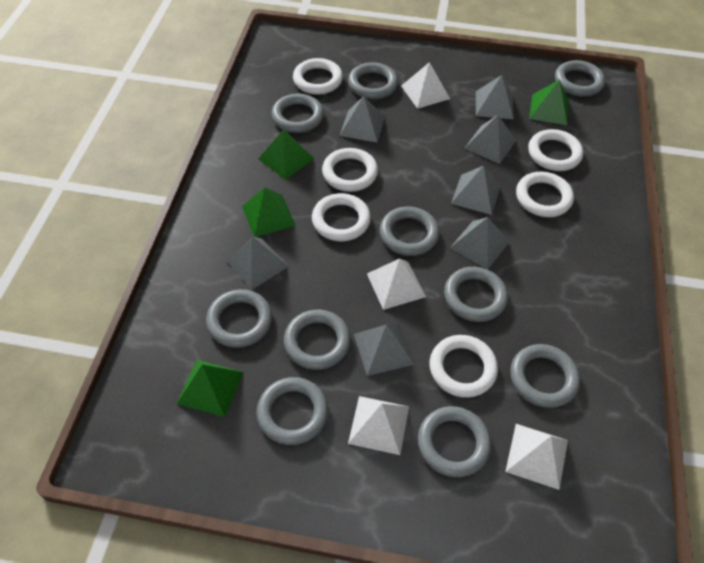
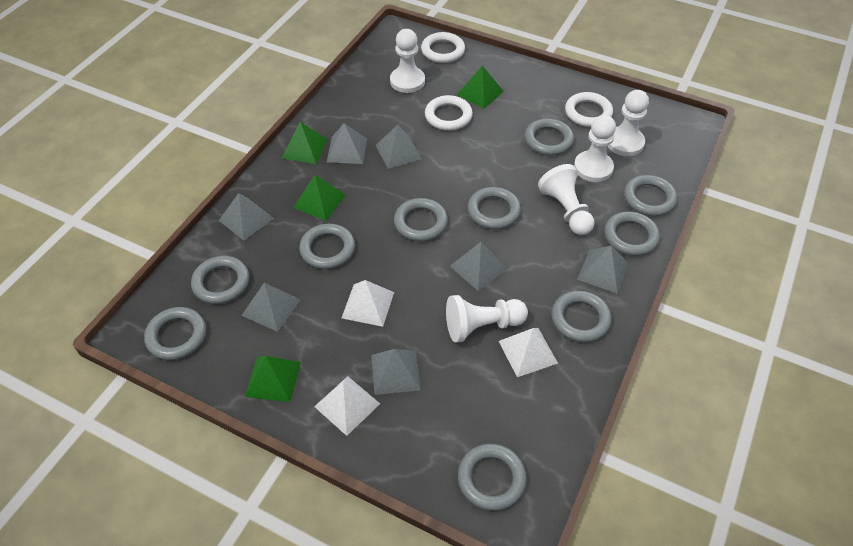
white pawn: none = 0 -> [390,29,425,93] [446,295,528,343] [538,164,595,235] [574,115,616,182] [607,90,649,156] = 5
white pyramid: [348,396,409,455] [367,258,426,310] [401,62,450,109] [505,424,568,490] = 4 -> [314,376,380,436] [342,280,394,327] [499,328,558,377] = 3
white ring: [293,58,343,95] [312,193,371,241] [322,148,378,192] [430,335,498,398] [516,172,574,217] [528,129,583,171] = 6 -> [421,32,465,63] [425,95,473,131] [565,92,613,127] = 3

